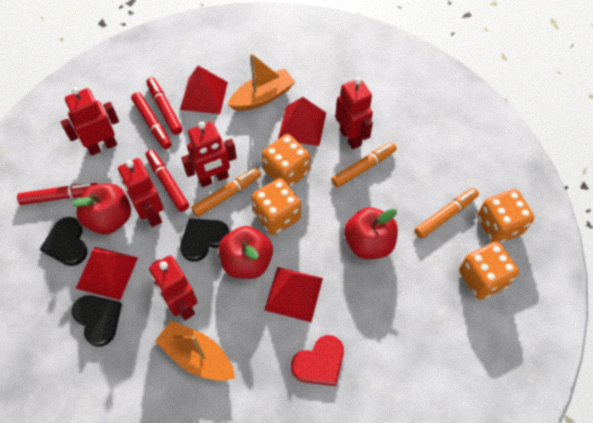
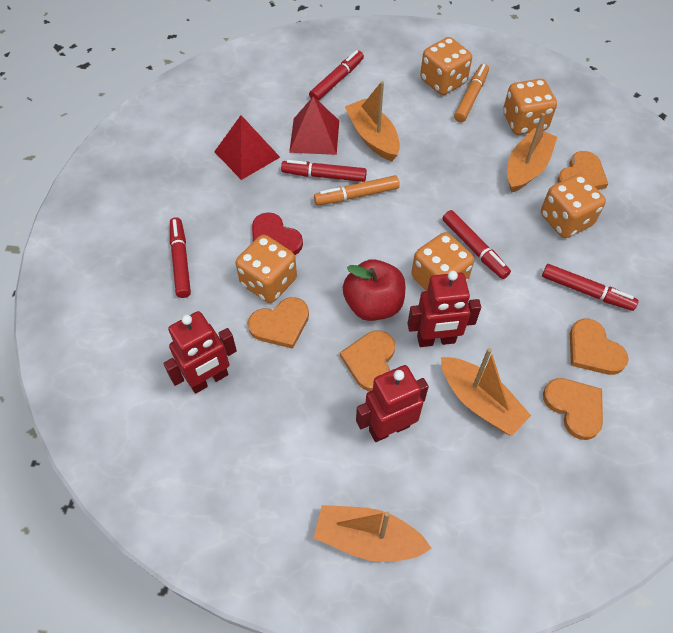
black heart: [40,217,88,266] [72,295,122,347] [180,218,230,262] = 3 -> none = 0
orange boat: [155,320,235,381] [227,53,295,111] = 2 -> [314,505,432,562] [345,81,400,161] [441,348,531,436] [507,113,557,193] = 4
orange dice: [251,178,301,235] [262,134,310,187] [459,242,519,300] [477,189,534,243] = 4 -> [236,235,297,303] [411,232,474,291] [420,37,472,95] [503,79,557,135] [541,174,606,238] = 5
orange heart: none = 0 -> [248,297,309,349] [340,330,395,391] [543,378,603,440] [557,151,608,190] [570,319,629,375] = 5
orange marker: [191,168,261,217] [331,142,397,187] [415,188,479,239] = 3 -> [314,175,400,205] [454,64,489,122] = 2
red apple: [72,183,131,234] [219,226,273,279] [344,207,398,259] = 3 -> [343,259,405,321] = 1
red marker: [17,183,98,205] [131,92,172,149] [146,78,183,135] [146,150,189,212] = 4 -> [170,217,191,298] [281,160,367,182] [309,50,364,101] [442,210,511,279] [542,264,638,311] = 5
red pyramid: [76,247,138,300] [180,66,228,114] [264,267,323,322] [278,97,326,146] = 4 -> [214,115,280,180] [289,96,339,155] = 2
red robot: [61,87,119,156] [118,158,164,227] [149,255,197,320] [181,121,237,187] [335,77,373,149] = 5 -> [163,311,237,394] [356,365,429,442] [407,271,481,347] = 3

